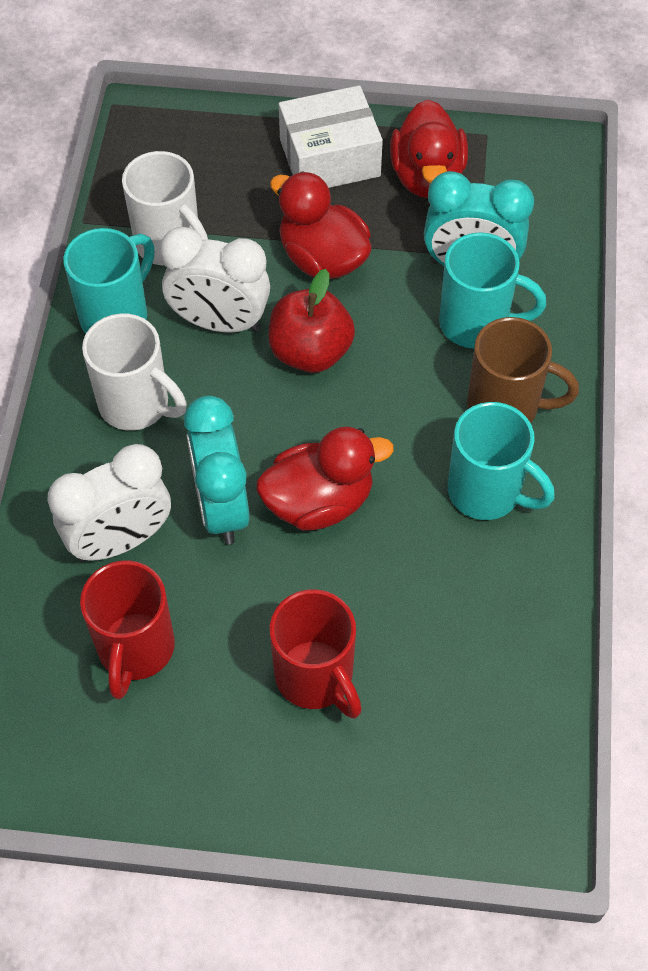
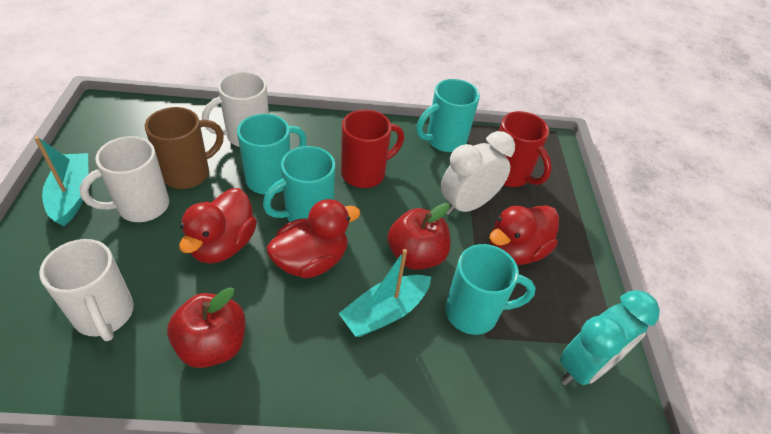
red apple: [268,269,355,373] = 1 -> [167,287,245,368] [387,203,450,270] = 2
turquoise boat: none = 0 -> [34,136,88,226] [338,249,431,337] = 2
turquoise clock: [184,396,250,545] [424,171,534,266] = 2 -> [560,290,660,386] = 1
turquoise mug: [63,228,155,334] [439,232,546,348] [448,402,555,520] = 3 -> [237,114,307,195] [263,146,335,222] [416,79,480,152] [445,244,536,335] = 4
white box: [279,85,383,188] = 1 -> none = 0
white clock: [48,444,171,562] [159,227,270,332] = 2 -> [441,131,515,215] = 1
white mug: [82,314,187,431] [122,151,208,265] = 2 -> [39,239,134,341] [79,136,169,222] [202,71,269,147] = 3

